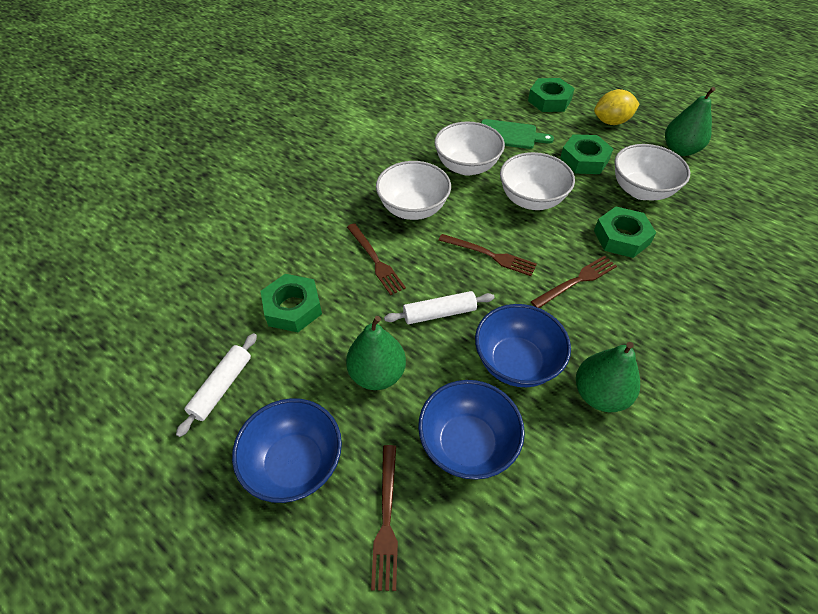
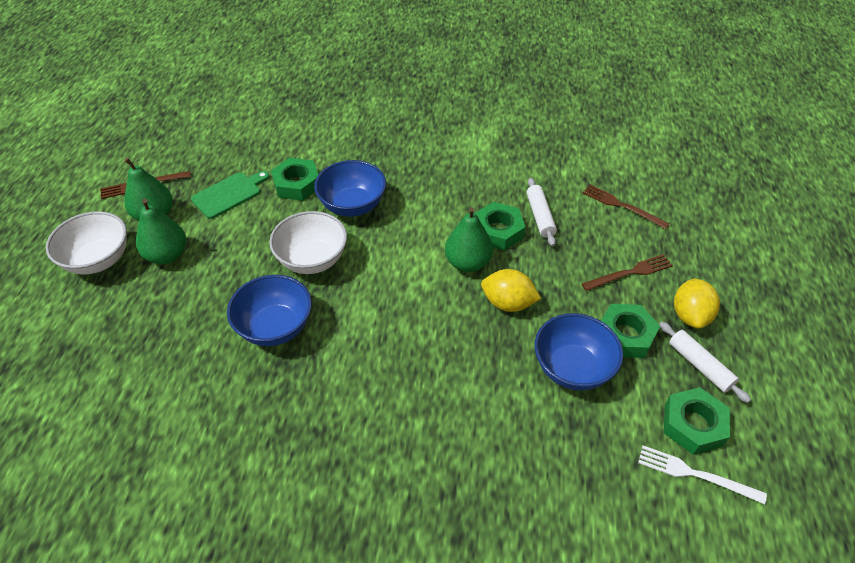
brown fork: [347,223,406,295] [371,445,398,591] [439,234,537,276] [531,256,617,308] = 4 -> [100,171,191,199] [582,254,673,291] [583,185,670,229] = 3
white bowl: [376,161,451,220] [434,122,505,176] [500,152,575,210] [614,144,690,201] = 4 -> [46,211,127,275] [269,211,347,274] = 2
white fork: none = 0 -> [638,445,767,504] = 1
yellow lemon: [594,89,639,125] = 1 -> [481,269,541,312] [674,279,720,328] = 2

